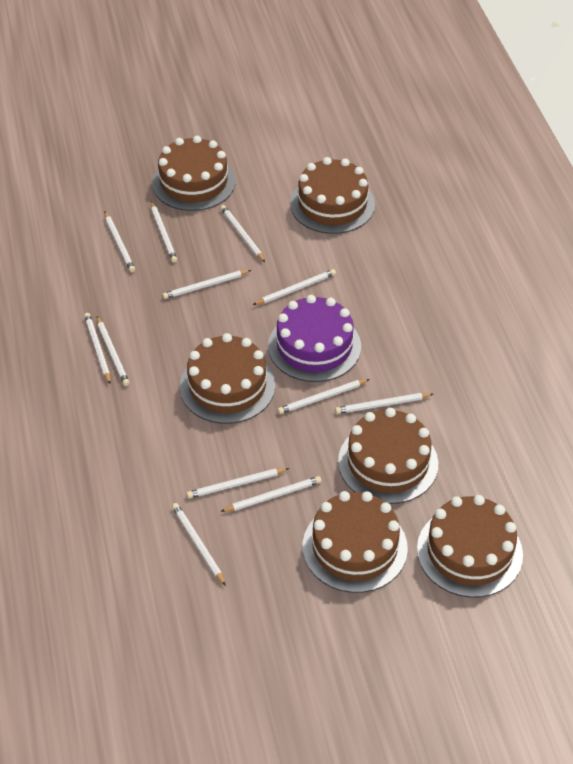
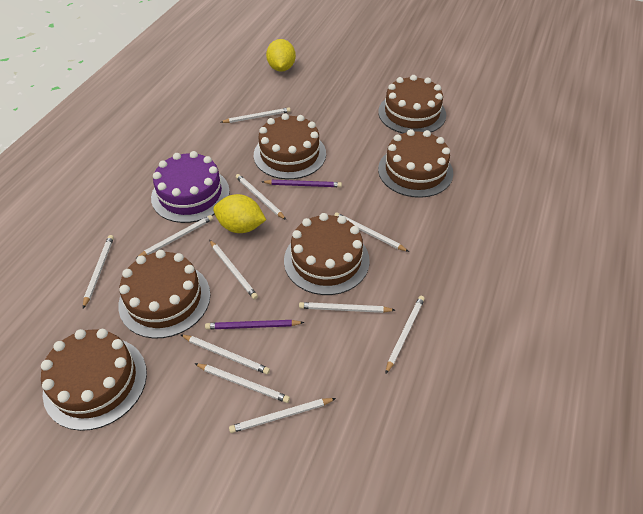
purple pencil: none = 0 -> [205,320,304,330] [262,180,342,187] = 2
white pencil: [84,313,111,384] [97,316,130,386] [105,212,135,272] [151,201,177,263] [163,270,251,299] [172,503,226,586] [187,468,290,498] [220,205,265,262] [220,476,321,512] [253,269,336,305] [278,379,370,414] [335,393,433,414] = 12 -> [83,235,114,308] [135,215,213,259] [181,335,270,375] [194,363,290,403] [209,240,258,300] [220,107,291,123] [229,398,336,433] [236,174,286,220] [299,302,395,313] [334,213,409,252] [385,296,425,374] = 11
yellow lemon: none = 0 -> [213,194,266,233] [266,39,296,72] = 2

